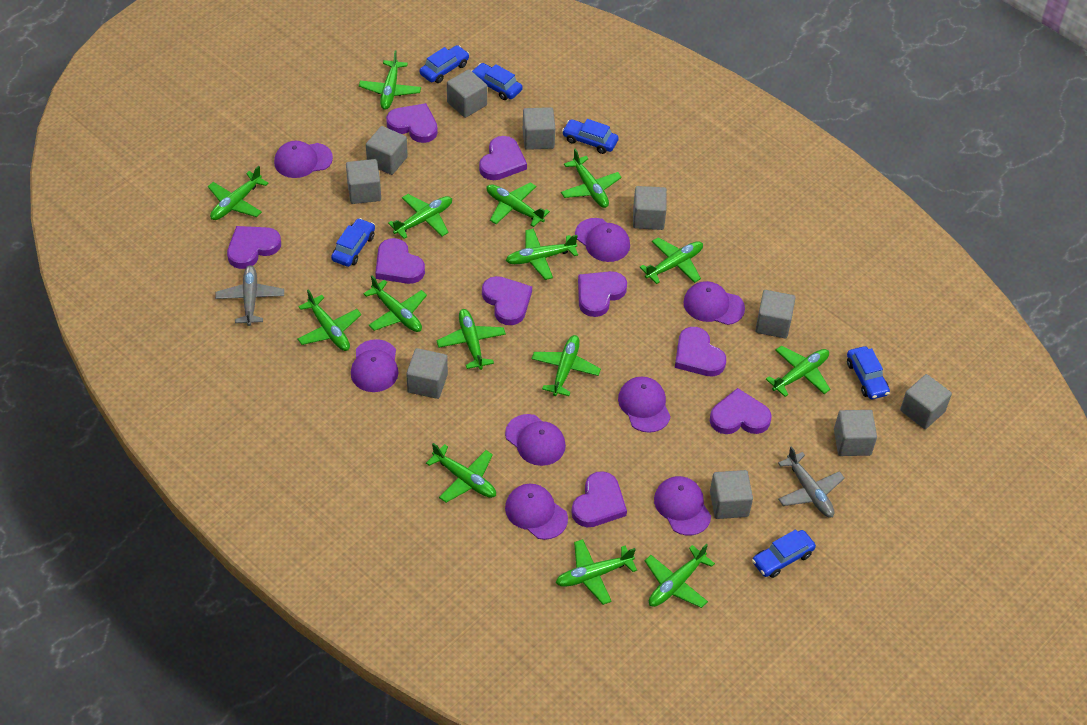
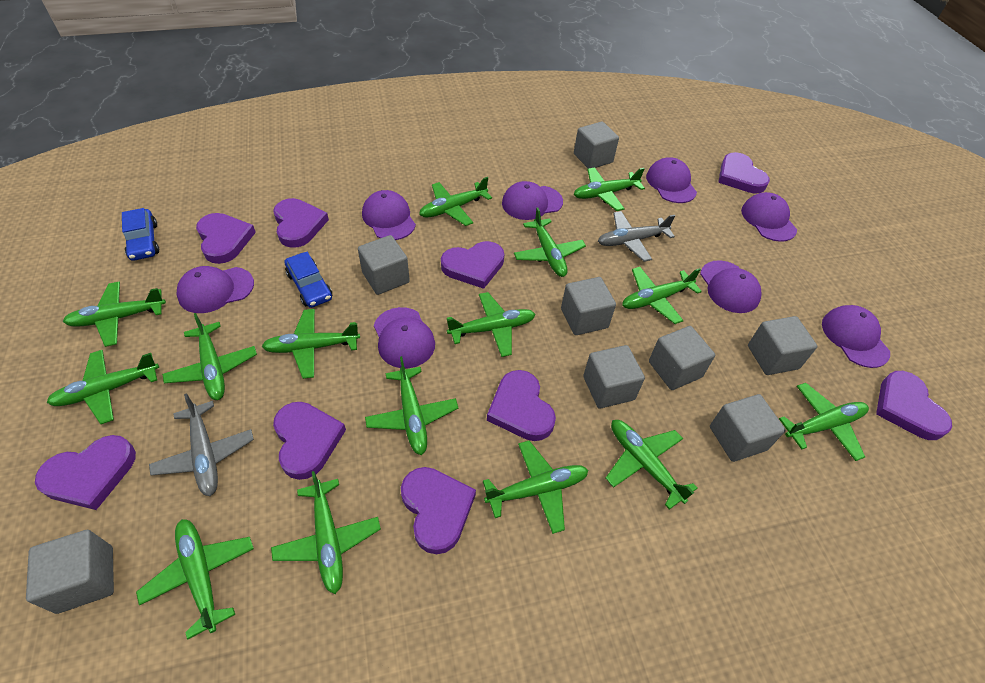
blue car: [331,218,375,267] [420,45,469,83] [471,63,523,100] [562,119,619,154] [752,529,816,578] [847,346,890,399] = 6 -> [122,208,159,261] [285,252,332,308] = 2
grey cube: [346,159,381,204] [366,126,408,175] [406,348,448,399] [447,69,487,118] [523,107,555,150] [633,186,667,230] [710,470,753,519] [755,290,795,338] [834,410,877,456] [900,374,952,429] = 10 -> [26,530,114,614] [358,235,410,295] [561,277,616,335] [574,121,619,169] [583,345,645,409] [649,326,715,390] [710,394,785,462] [748,316,817,375] = 8

